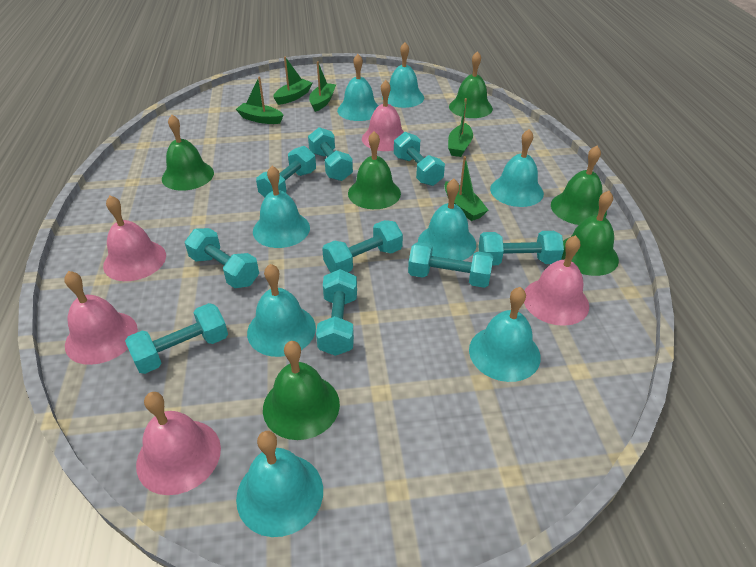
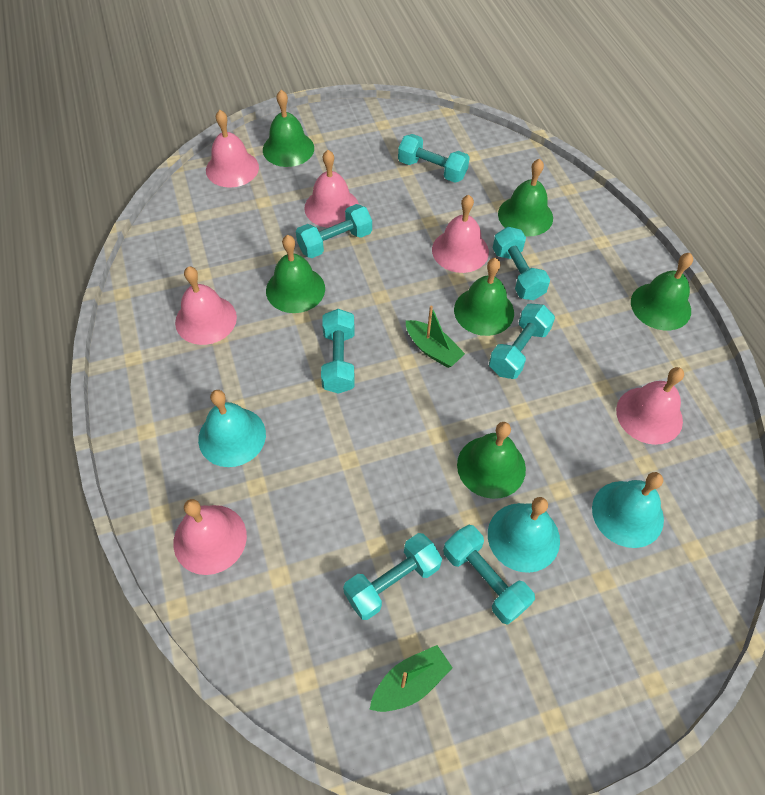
green boat: [236,77,283,124] [273,57,312,105] [309,62,336,112] [444,156,488,221] [448,98,473,157] = 5 -> [369,645,452,712] [406,305,465,368] = 2
pink bell: [64,271,138,365] [103,196,166,281] [136,392,221,495] [362,80,404,151] [524,235,589,326] = 5 -> [173,499,247,575] [175,266,237,345] [206,110,259,188] [304,150,359,228] [432,195,489,273] [616,367,684,445] = 6
turquoise bell: [236,431,323,537] [247,264,316,357] [253,166,310,248] [337,54,379,121] [382,42,424,108] [418,179,476,261] [469,287,541,382] [490,129,544,207] = 8 -> [198,390,266,467] [488,497,560,573] [592,472,664,548] = 3
turquoise dumbbell: [125,303,228,374] [185,228,259,288] [256,146,316,197] [308,127,353,181] [316,269,357,356] [322,220,403,273] [394,132,445,186] [408,242,493,288] [478,231,564,265] = 9 -> [296,204,372,258] [321,309,355,394] [343,533,442,620] [398,134,470,183] [443,525,535,625] [489,304,555,379] [493,227,550,300] = 7

